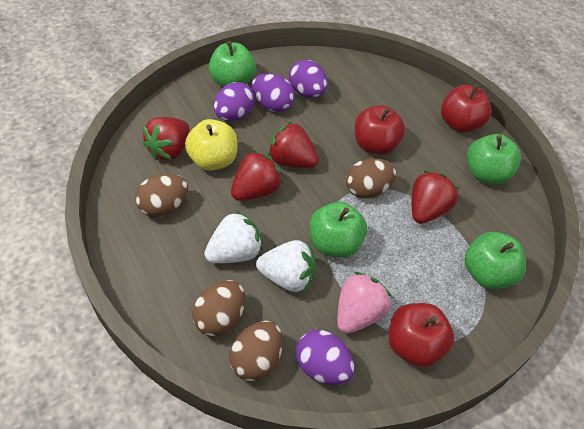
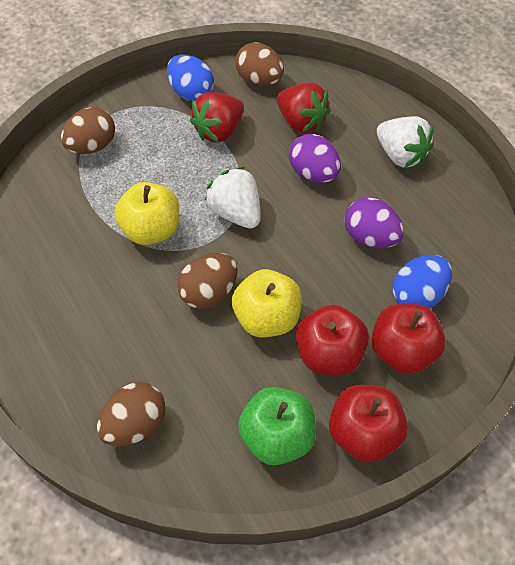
blue egg: none = 0 -> [167,55,214,101] [392,255,452,308] = 2
green apple: [209,41,256,87] [310,202,367,258] [464,232,526,289] [467,134,521,185] = 4 -> [238,387,316,465] = 1
pink strawberry: [337,272,392,334] = 1 -> none = 0
purple egg: [213,82,255,121] [251,73,295,112] [289,60,328,98] [295,330,355,385] = 4 -> [289,134,341,183] [344,198,404,248] = 2
red strawberry: [142,117,189,160] [231,150,283,201] [268,122,319,168] [412,171,460,224] = 4 -> [190,92,244,142] [277,83,331,133] = 2
yellow apple: [185,119,238,171] = 1 -> [115,182,179,245] [232,269,302,338] = 2

